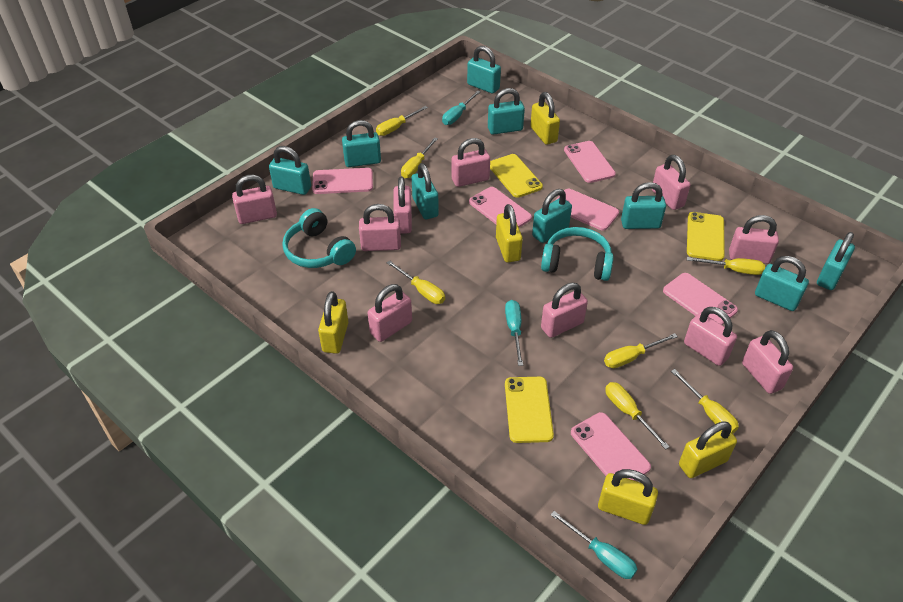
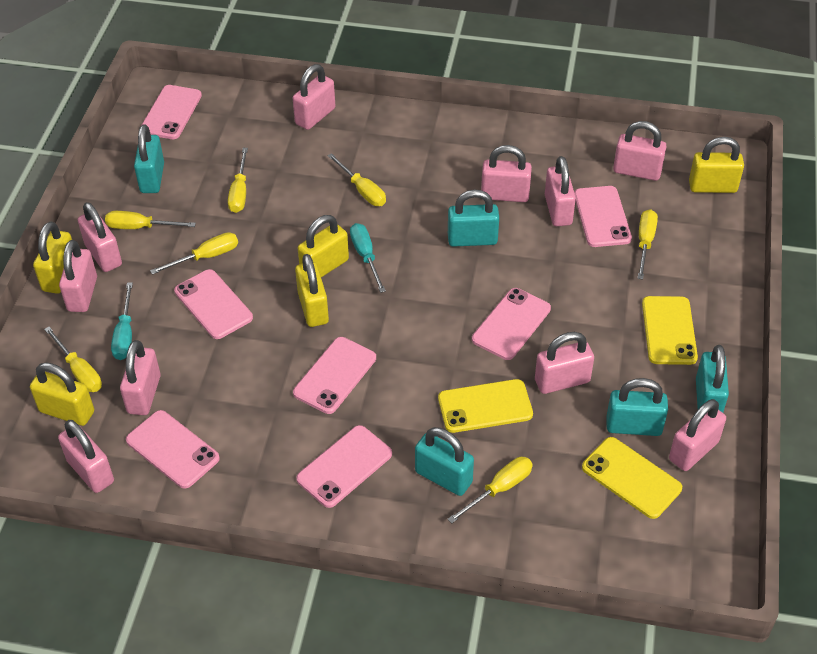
pink phone: [312,168,373,194] [469,187,532,227] [556,189,619,231] [564,141,616,183] [571,412,651,481] [663,273,738,325] = 6 -> [126,410,220,489] [141,85,202,139] [174,269,253,339] [293,337,376,414] [296,425,392,508] [472,288,551,360] [574,186,632,247] = 7
turquoise headphones: [282,208,356,268] [541,227,614,281] = 2 -> none = 0
turquoise padlock: [269,146,311,195] [342,120,381,167] [412,163,439,219] [467,46,501,94] [488,88,525,135] [532,189,572,243] [621,182,666,229] [755,256,809,311] [817,232,855,290] = 9 -> [134,124,164,193] [415,427,474,496] [448,189,499,247] [606,378,668,436] [696,345,729,413] = 5
turquoise screwdriver: [442,91,480,125] [505,300,523,366] [551,511,637,579] = 3 -> [111,282,133,360] [350,223,386,293] = 2

